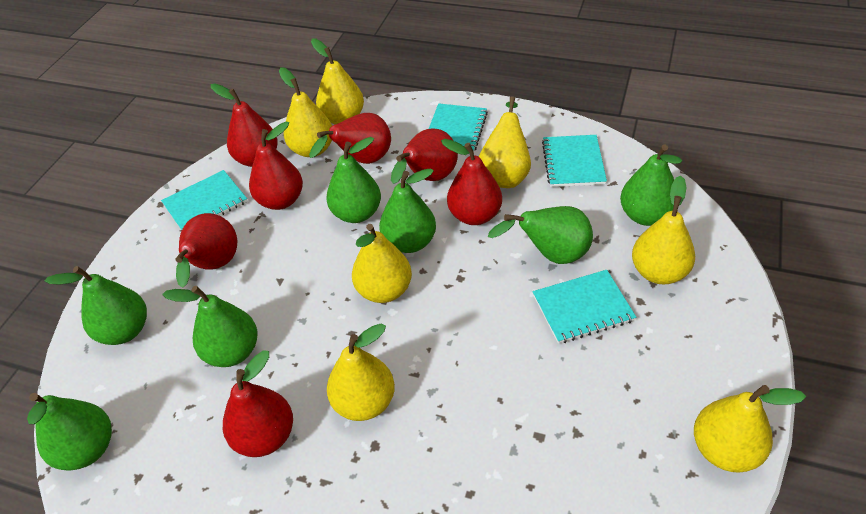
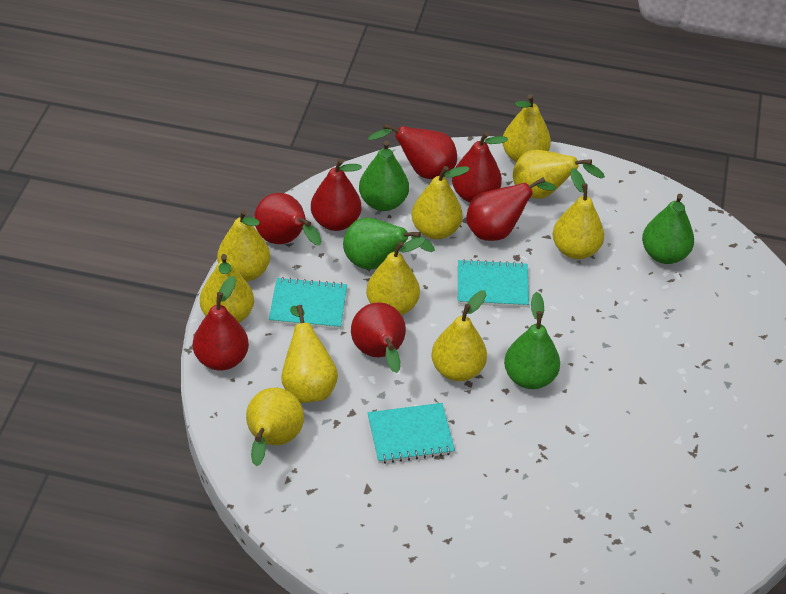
green pear: [27,393,112,471] [45,266,147,345] [162,286,258,367] [326,137,381,223] [379,168,436,253] [488,206,593,264] [620,145,682,226] = 7 -> [343,218,435,270] [359,140,409,211] [504,292,560,389] [642,194,694,264] = 4
turquoise notebook: [161,170,248,230] [429,103,488,153] [533,270,636,344] [542,135,607,187] = 4 -> [269,277,347,329] [368,403,455,464] [458,259,529,307] = 3
yellow pear: [279,67,332,157] [311,38,364,124] [327,324,395,421] [352,224,412,303] [479,96,531,188] [632,176,695,284] [694,385,806,473] = 7 -> [200,254,254,323] [217,209,270,282] [246,388,304,466] [281,305,338,403] [366,237,425,315] [412,166,470,239] [431,290,487,381] [502,94,551,162] [513,149,605,199] [553,168,604,259] = 10

